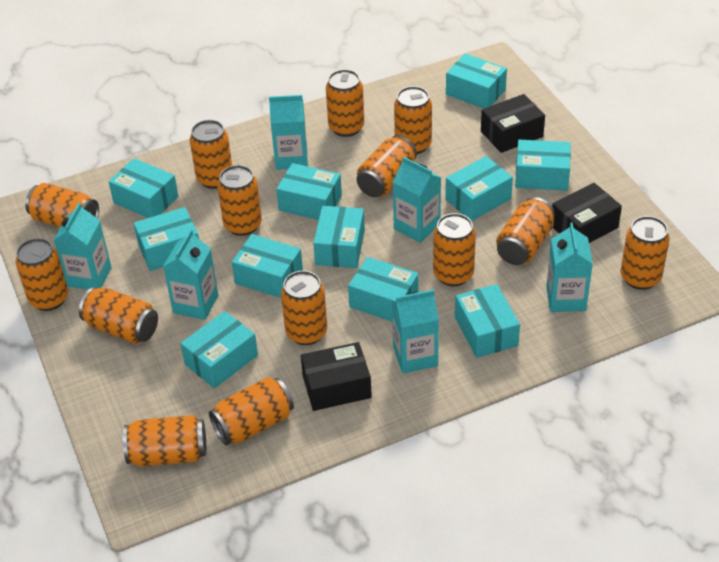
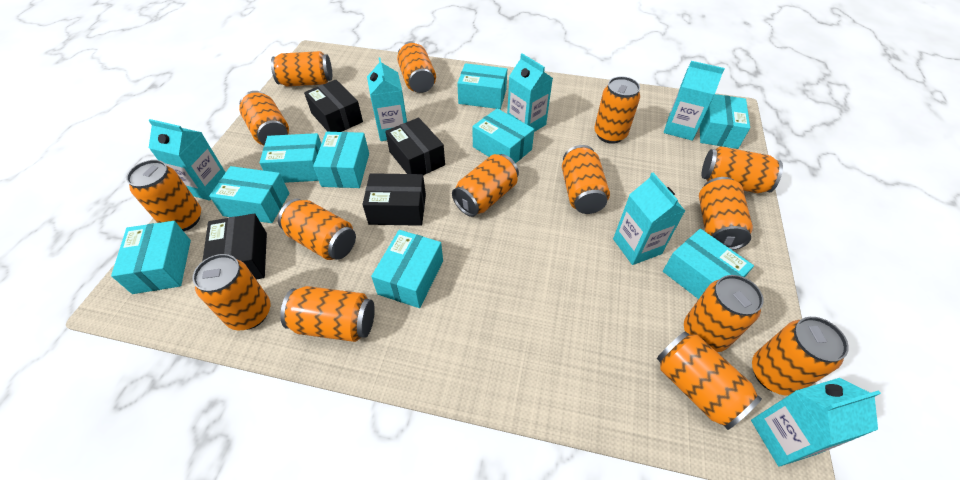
black box: [301,342,372,411] [481,94,545,153] [552,183,622,243] = 3 -> [202,213,267,279] [304,79,363,132] [362,173,426,226] [385,118,445,175] = 4
orange can: [15,238,68,311] [25,183,99,228] [79,287,158,344] [123,415,206,467] [190,120,232,189] [209,377,294,446] [217,165,262,236] [281,271,327,345] [326,69,364,137] [356,135,417,197] [394,86,432,154] [433,213,476,286] [496,197,555,265] [621,216,670,290] = 14 -> [126,160,201,231] [192,254,270,330] [239,91,289,145] [271,51,332,87] [278,199,356,260] [280,286,375,342] [397,41,436,93] [452,154,519,217] [562,145,610,214] [594,76,640,144] [657,331,762,430] [684,275,764,352] [699,177,753,250] [702,146,783,193] [752,317,849,396] = 15
turquoise box: [109,158,179,218] [134,207,199,271] [180,311,258,388] [232,234,303,298] [276,163,342,220] [313,206,365,268] [348,257,419,322] [445,156,513,221] [446,53,507,109] [455,284,520,358] [515,140,571,191] = 11 -> [111,221,191,294] [209,166,289,223] [260,133,321,183] [313,132,369,188] [371,230,443,308] [457,63,507,109] [472,108,534,163] [663,229,754,299] [700,94,750,149] = 9

